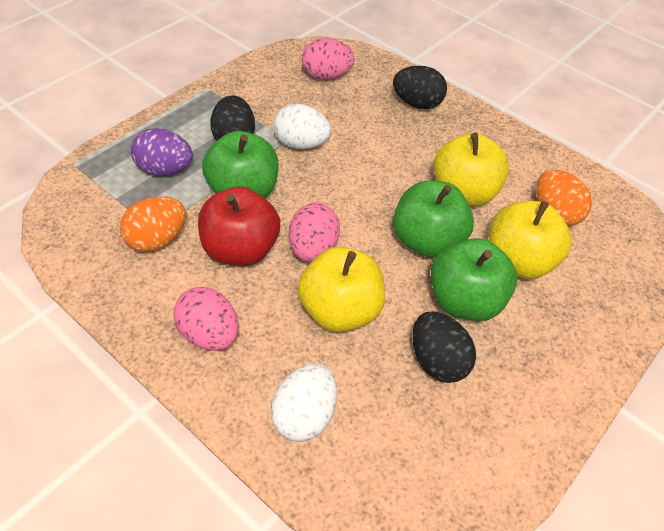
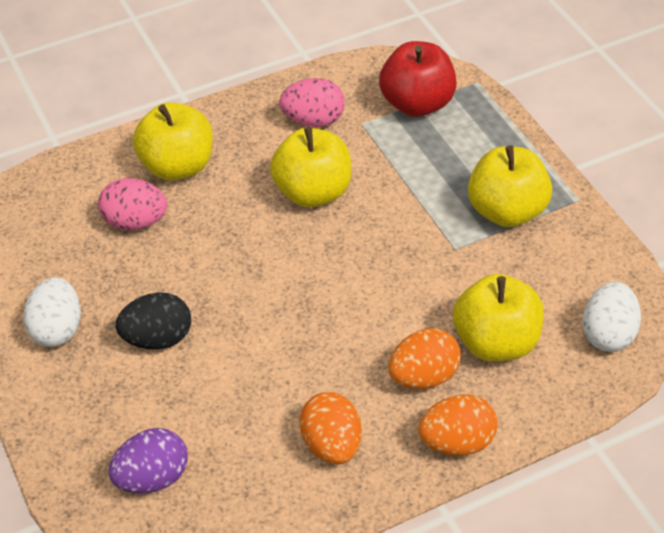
black egg: [210,95,255,140] [393,66,447,109] [412,311,476,383] = 3 -> [116,292,191,349] = 1
green apple: [202,131,279,198] [393,181,474,258] [431,238,517,321] = 3 -> none = 0
orange egg: [120,196,186,252] [536,170,592,226] = 2 -> [300,392,362,464] [388,328,461,389] [418,394,498,456] = 3
pink egg: [174,287,239,351] [289,203,340,262] [302,38,355,80] = 3 -> [98,178,167,230] [279,78,345,127] = 2
yellow apple: [298,247,385,332] [434,133,509,206] [489,201,572,279] = 3 -> [133,102,213,181] [270,127,351,208] [453,274,544,362] [468,145,552,227] = 4

